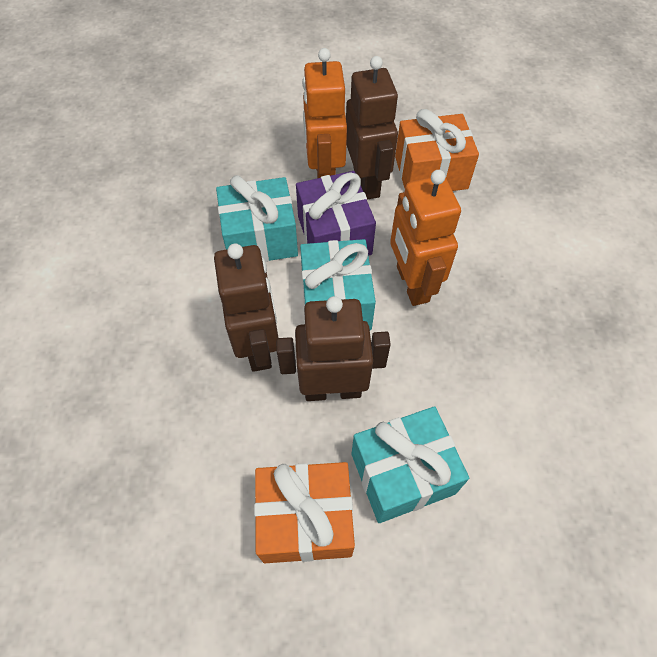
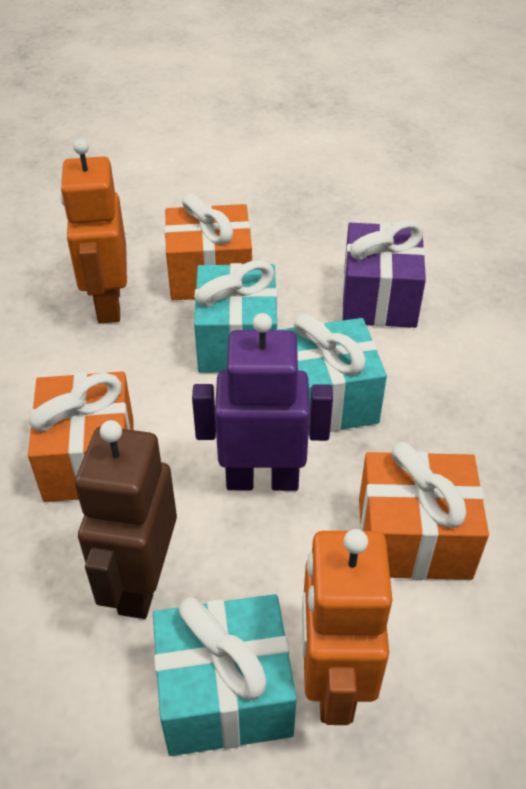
brown robot: [214,243,278,372] [276,296,391,401] [346,56,398,200] = 3 -> [75,420,177,619] = 1
orange gift: [254,462,355,563] [395,109,479,191] = 2 -> [28,371,133,502] [164,194,252,300] [359,442,489,580] = 3
purple robot: none = 0 -> [192,313,333,491] = 1

